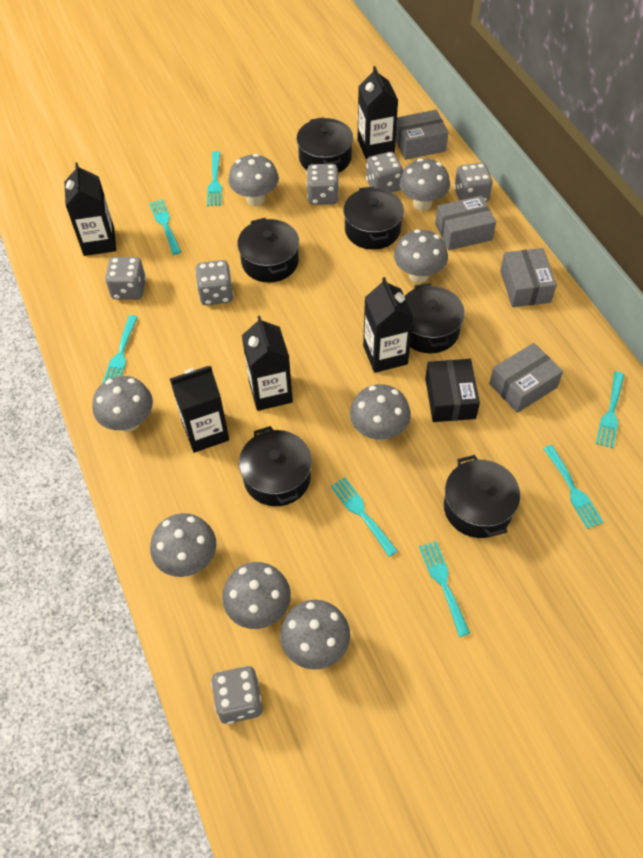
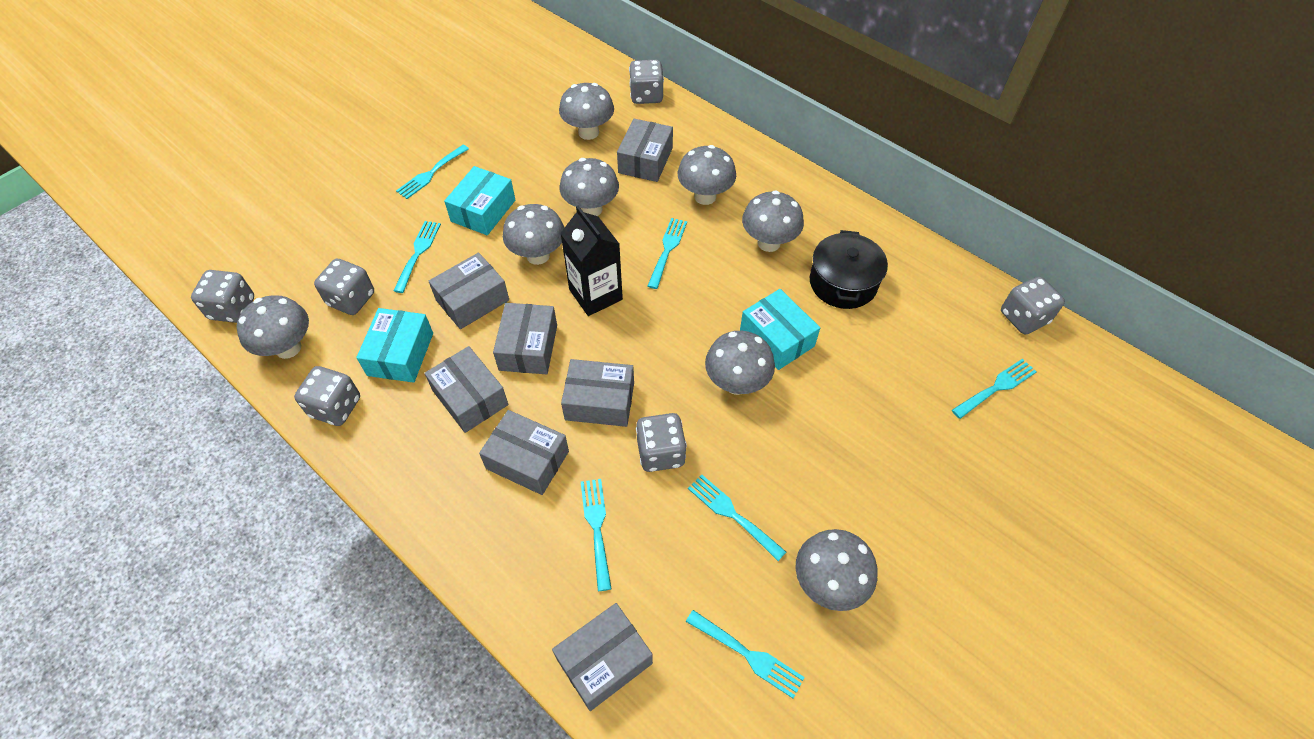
black box: [425,359,480,422] = 1 -> none = 0
black carton: [64,162,116,256] [170,366,229,453] [242,316,293,411] [357,66,398,159] [363,277,413,373] = 5 -> [560,206,623,316] = 1
black pot: [237,218,299,283] [239,426,312,506] [297,117,353,173] [343,186,404,250] [404,283,465,354] [444,455,520,538] = 6 -> [810,230,888,309] = 1
grey box: [396,110,449,160] [435,196,496,250] [489,343,563,413] [500,248,557,307] = 4 -> [424,346,508,433] [429,252,509,329] [479,410,569,495] [493,303,557,374] [552,603,653,711] [561,359,634,427] [617,119,673,182] = 7
turquoise box: none = 0 -> [356,308,433,383] [444,166,515,235] [740,289,820,370] = 3

